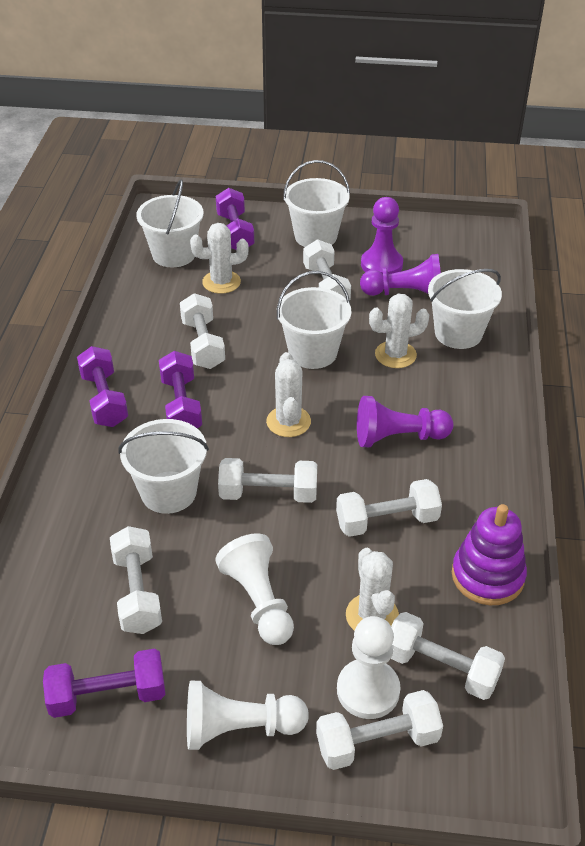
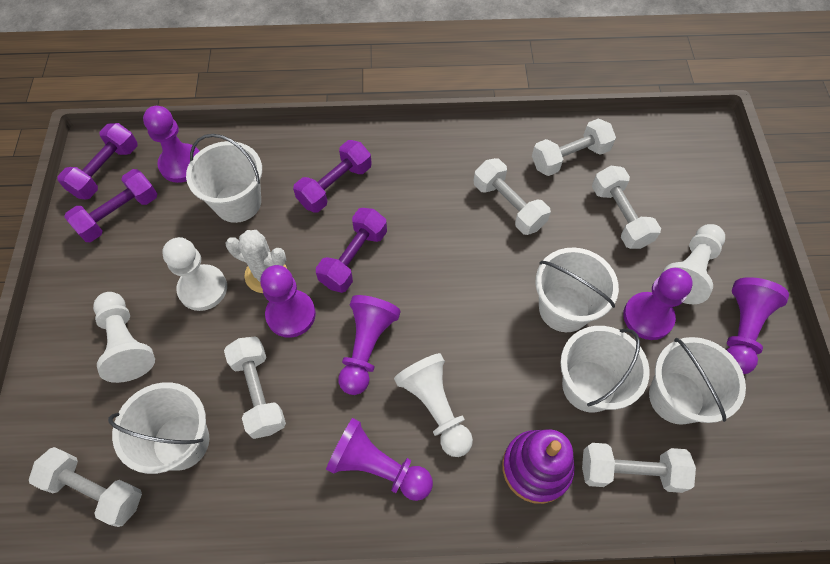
purple pawn: [357,396,454,447] [360,254,441,296] [361,197,403,274] = 3 -> [143,106,199,183] [260,265,316,338] [326,418,433,501] [338,295,401,395] [623,268,693,340] [727,277,789,374] = 6
white cactus: [190,223,249,294] [266,352,311,437] [346,548,399,631] [369,294,429,368] = 4 -> [225,230,287,293] = 1
white dumbbell: [110,526,162,634] [180,293,225,369] [218,458,317,503] [303,239,351,300] [316,690,443,770] [336,479,442,537] [391,612,505,700] = 7 -> [29,447,142,527] [224,336,286,439] [474,158,551,235] [532,119,616,176] [582,443,696,493] [592,165,661,249] = 6
white pawn: [187,681,309,750] [216,533,294,645] [337,616,400,719] = 3 -> [93,292,155,383] [162,237,227,311] [394,353,473,457] [661,224,725,304] = 4

